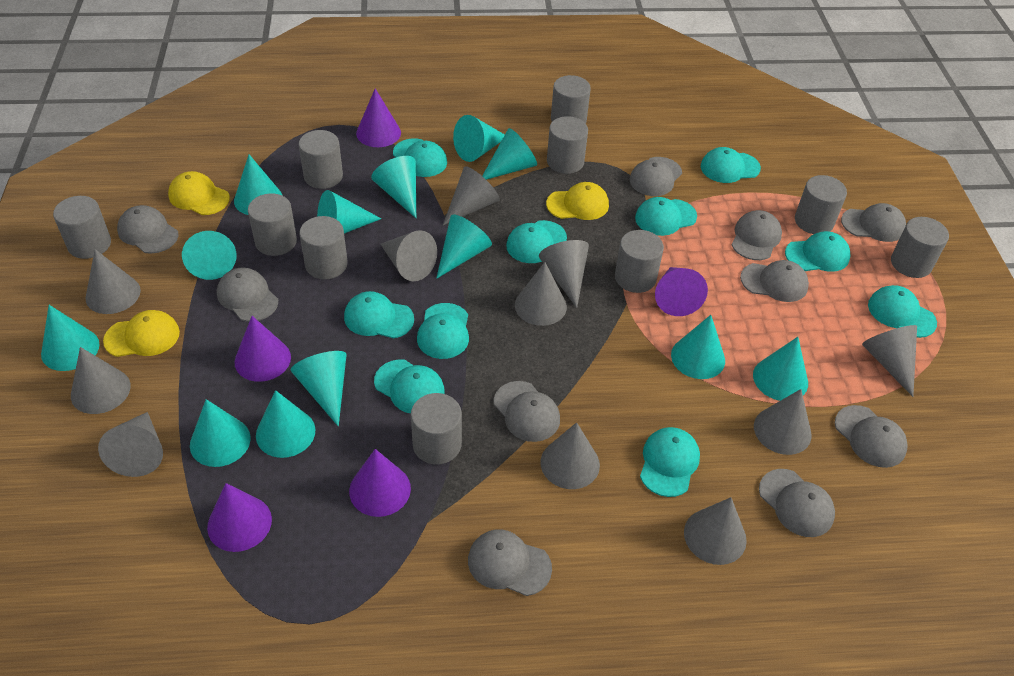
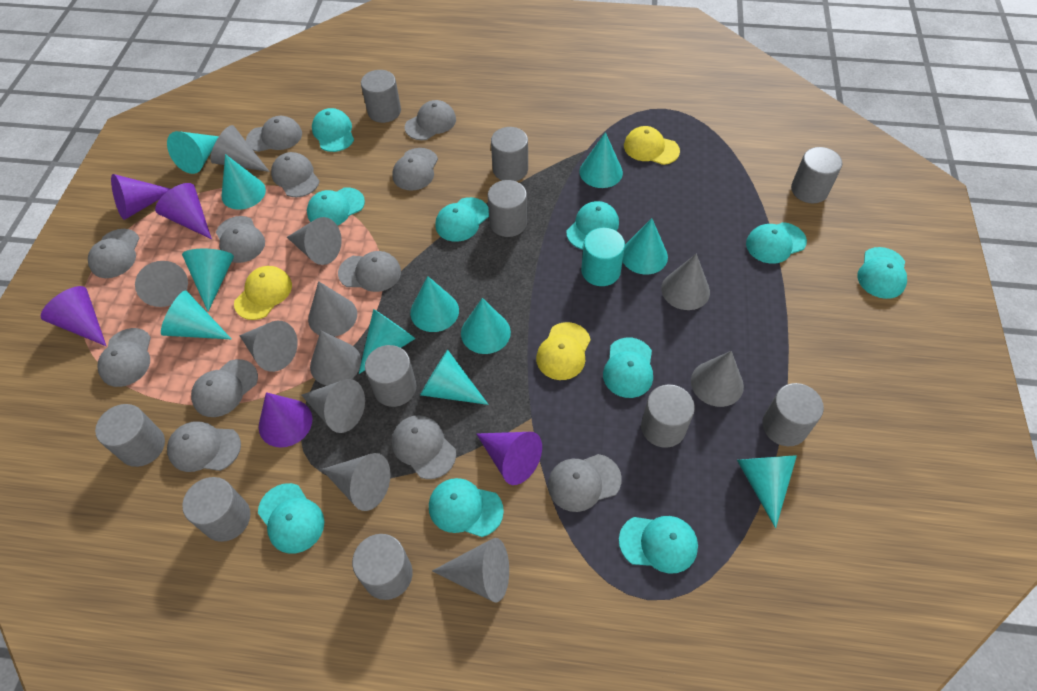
grey cap: [117,205,179,254] [217,268,278,322] [468,529,552,596] [494,381,560,442] [630,157,682,196] [732,210,782,260] [740,260,809,302] [759,469,835,537] [835,405,908,468] [841,203,906,242] = 10 -> [88,229,140,278] [98,328,151,387] [167,421,241,472] [191,359,258,417] [216,216,265,263] [246,116,302,152] [271,152,319,197] [338,251,401,292] [392,148,438,191] [392,415,456,479] [405,100,456,140] [548,454,622,512] = 12
turquoise cone: [41,305,100,371] [182,231,237,280] [190,399,251,467] [234,155,283,215] [256,390,315,458] [291,351,347,426] [317,190,381,234] [371,156,416,218] [436,215,492,279] [453,115,505,162] [482,128,537,180] [671,315,725,379] [753,337,808,401] = 13 -> [161,290,231,339] [167,131,219,174] [182,249,234,311] [222,154,266,210] [359,309,416,374] [410,276,459,332] [420,350,489,405] [461,298,511,354] [579,132,623,188] [623,218,668,275] [737,455,797,528] = 11
turquoise cylinder: none = 0 -> [581,228,625,286] = 1

